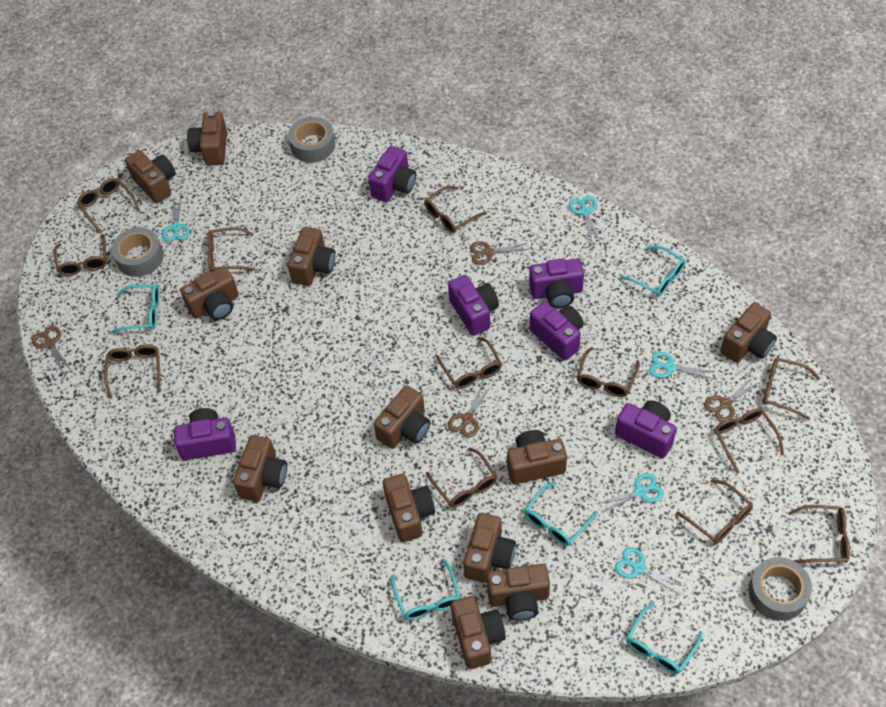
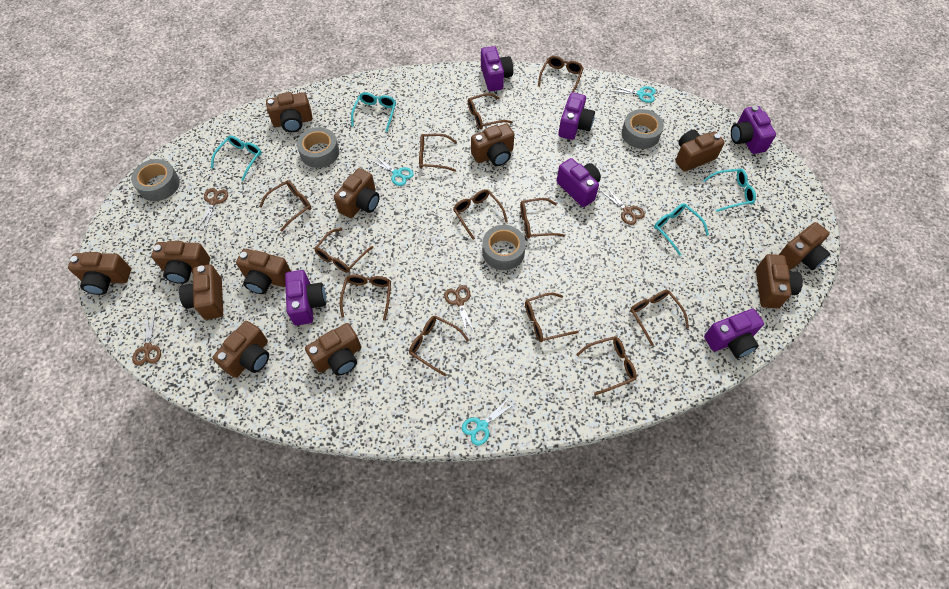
grey tape: [111,227,164,277] [288,117,335,163] [749,557,812,621] = 3 -> [131,159,180,201] [297,127,339,168] [482,225,526,270] [622,109,664,149] = 4
turquoise glasses: [110,284,160,333] [391,559,461,620] [524,482,598,546] [620,245,685,297] [626,603,703,674] = 5 -> [211,136,262,181] [351,92,396,132] [654,203,709,256] [703,169,756,212] = 4
turquoise scissors: [162,197,190,242] [569,196,600,241] [597,473,664,512] [615,547,685,594] [649,352,714,379] = 5 -> [370,155,414,186] [462,397,514,445] [612,86,656,103] = 3

